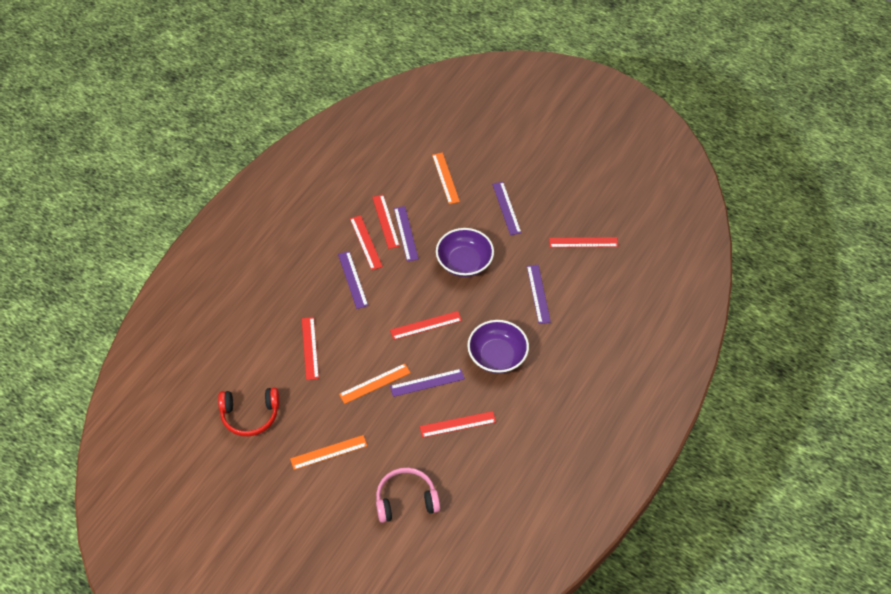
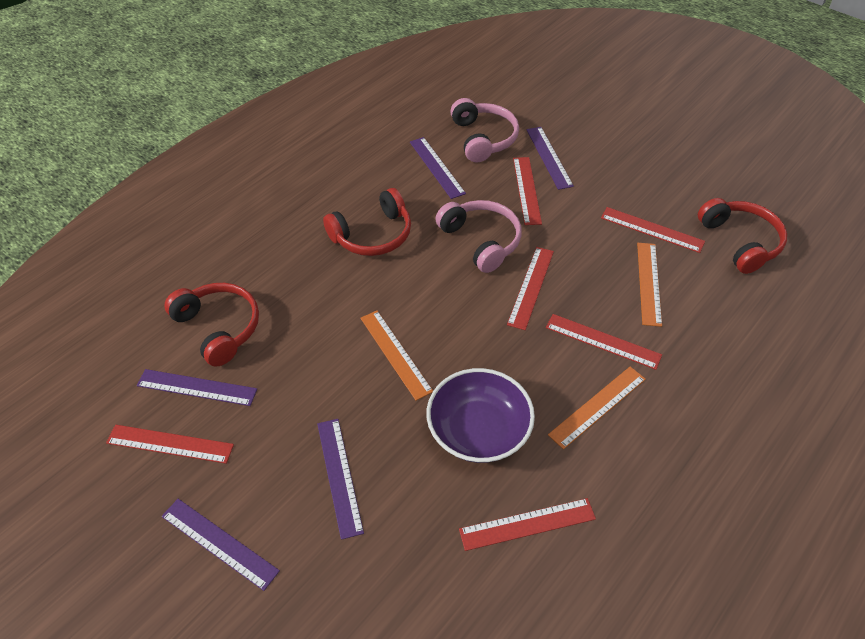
pink headphones: [376,468,440,523] = 1 -> [435,200,522,273] [450,98,519,162] = 2
purple bowl: [436,228,494,277] [467,320,529,373] = 2 -> [427,368,535,463] = 1
red headphones: [218,387,279,436] = 1 -> [164,283,259,367] [323,188,411,256] [698,198,787,274] = 3

